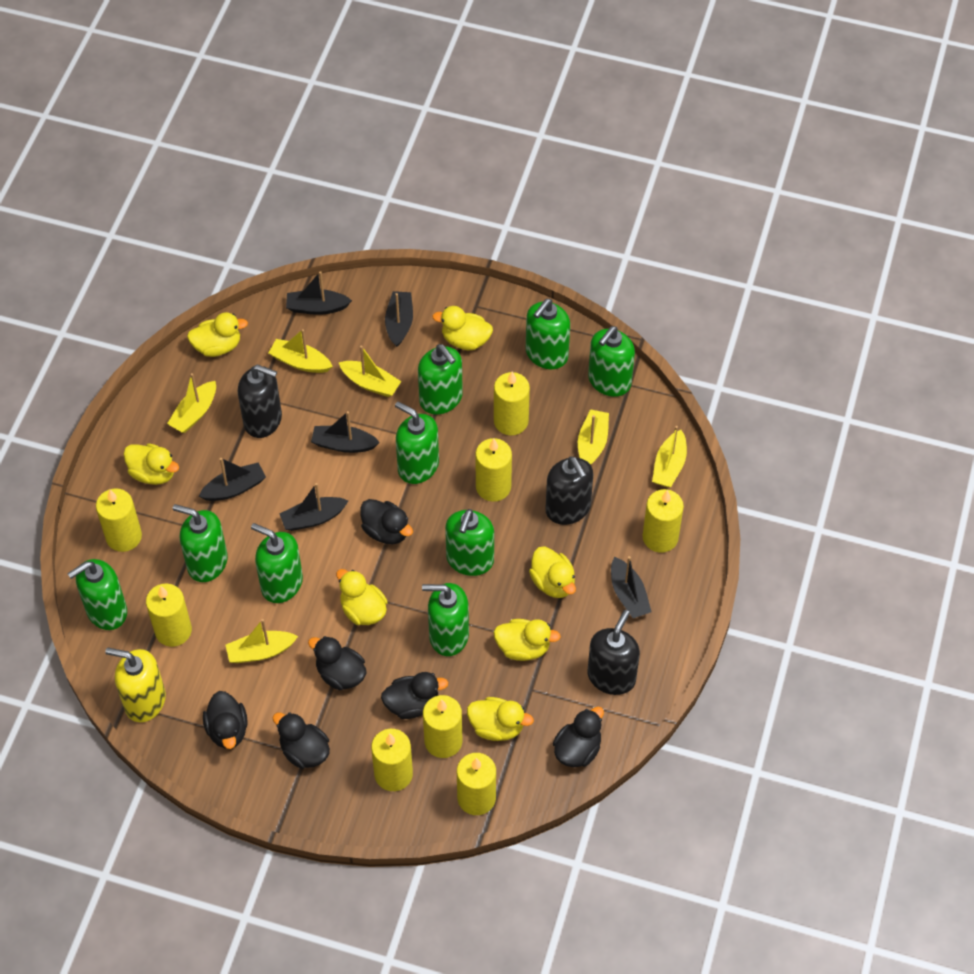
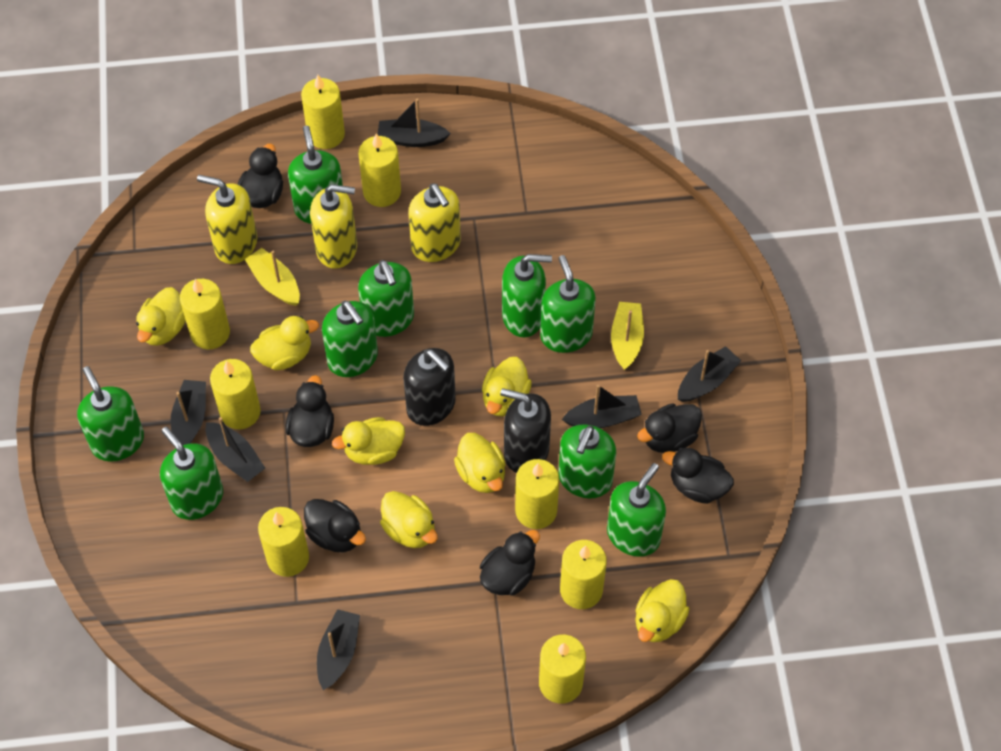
black soap dispenser: [238,365,282,438] [545,456,593,525] [588,610,640,695] = 3 -> [403,348,456,426] [500,388,551,473] = 2
yellow boat: [167,373,216,433] [225,619,298,663] [269,329,333,373] [338,345,401,397] [578,409,609,465] [652,426,687,487] = 6 -> [245,248,300,306] [611,302,644,370] = 2
yellow soap dispenser: [105,648,166,722] = 1 -> [197,175,257,264] [310,184,357,269] [408,183,461,262] = 3

